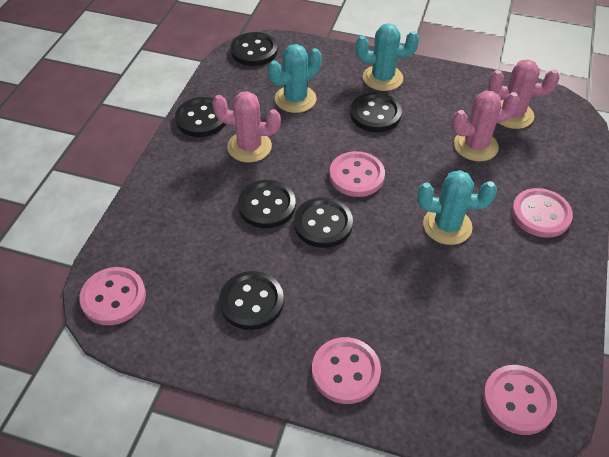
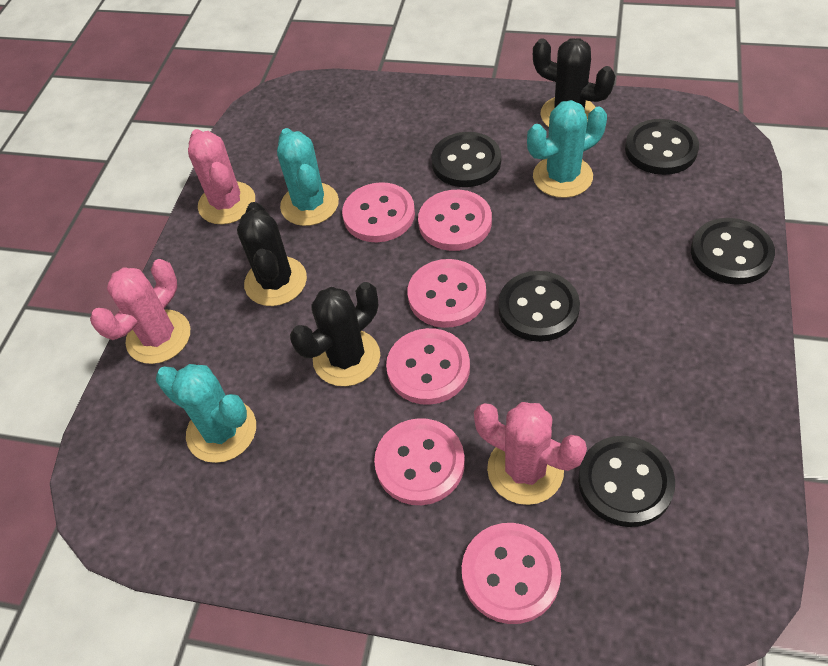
black button: [175,97,226,137] [219,271,284,330] [231,32,278,66] [238,180,296,228] [294,197,353,248] [350,93,402,132] = 6 -> [431,132,501,187] [498,271,580,342] [578,436,675,527] [625,119,699,175] [691,218,775,285] = 5
black cactus: none = 0 -> [237,202,307,306] [290,282,380,386] [533,38,615,127] = 3
pink button: [79,267,146,325] [312,337,381,404] [329,151,385,197] [483,365,557,435] [512,188,573,237] = 5 -> [342,182,415,242] [374,418,465,505] [386,328,470,405] [408,259,486,328] [418,190,492,251] [462,523,561,624] = 6

